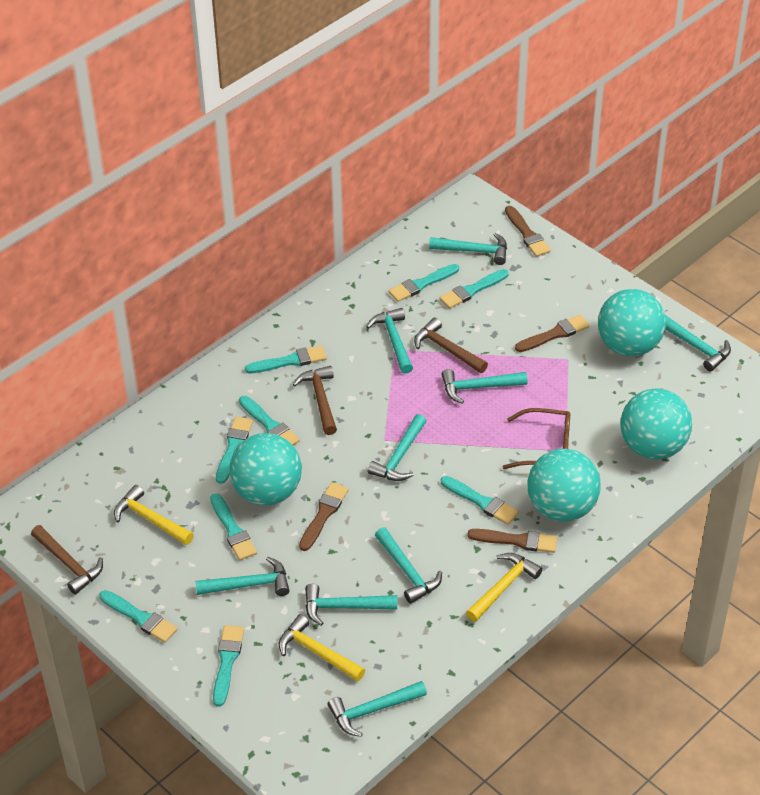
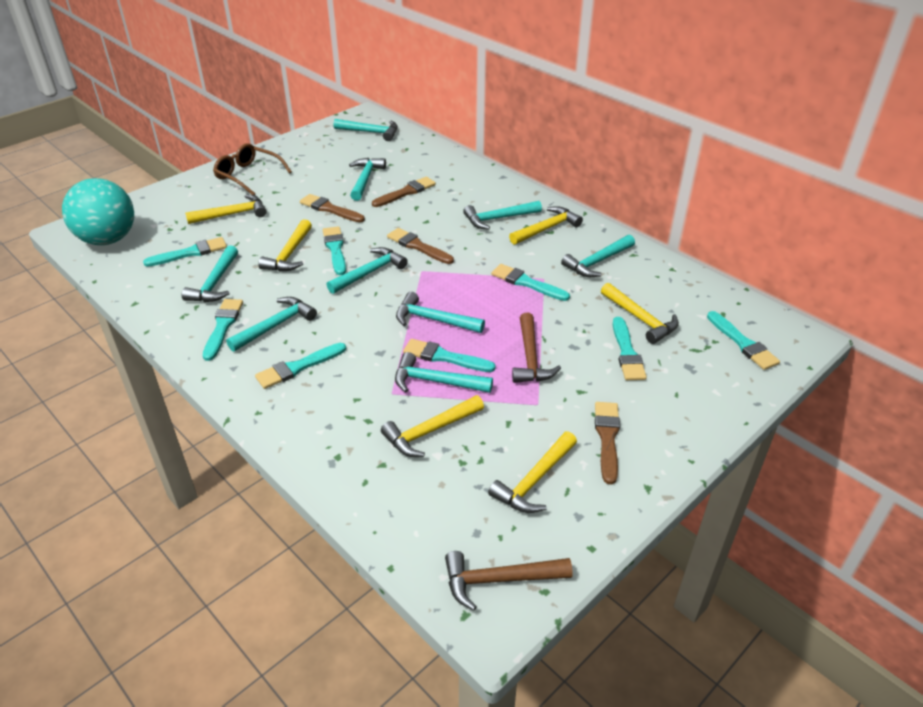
brown hammer: [31,525,103,595] [293,366,337,435] [414,318,488,373] = 3 -> [445,551,573,611] [512,313,561,383] = 2
turquoise ball: [229,433,302,506] [528,449,601,522] [598,289,666,356] [620,388,692,459] = 4 -> [62,178,134,245] = 1
turquoise brush: [99,590,178,643] [210,493,257,560] [213,625,244,707] [216,417,253,484] [239,396,300,445] [245,345,327,373] [388,264,459,302] [439,269,509,309] [441,476,519,525] = 9 -> [143,237,227,267] [203,299,243,361] [255,343,346,389] [323,226,346,275] [403,339,496,372] [491,264,570,301] [613,317,647,380] [707,311,780,370] = 8
yellow hammer: [114,485,194,545] [279,614,365,682] [466,553,543,622] = 3 -> [185,195,267,224] [258,219,312,271] [381,395,484,457] [488,431,577,513] [509,206,583,245] [601,283,679,344] = 6

